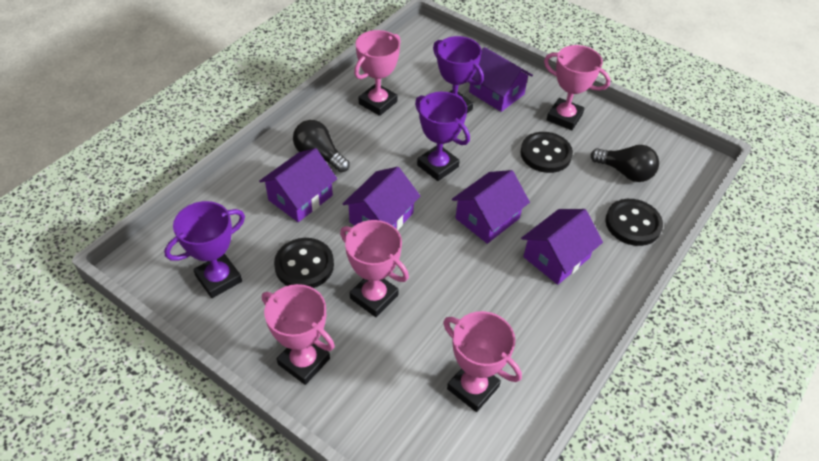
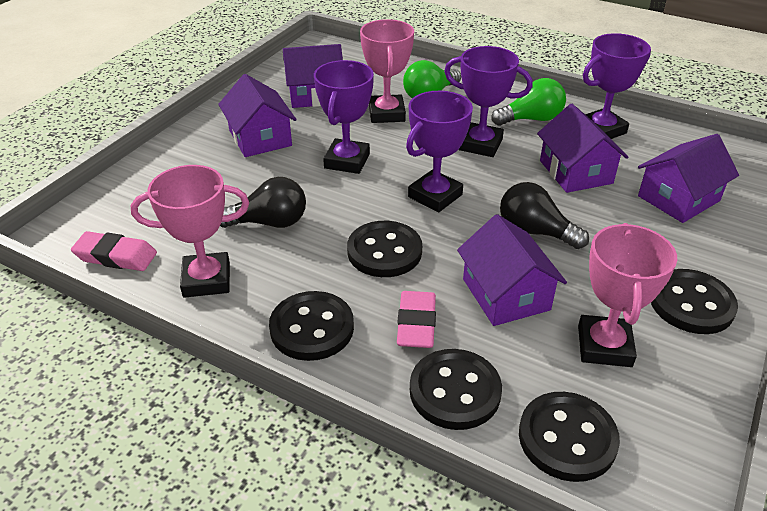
black button: [274,238,334,288] [520,132,573,173] [605,199,663,246] = 3 -> [269,291,354,361] [347,221,422,277] [410,349,502,430] [519,392,620,482] [651,269,738,334] = 5
green light bulb: none = 0 -> [403,60,461,98] [491,78,566,126] = 2
pink eraser: none = 0 -> [71,231,157,271] [397,291,436,348] = 2
pink trophy: [262,284,335,385] [340,220,409,317] [354,30,401,116] [443,311,522,412] [544,45,610,130] = 5 -> [131,165,249,298] [360,19,414,123] [578,223,677,367] = 3
purple trophy: [164,201,245,298] [415,92,470,181] [433,36,484,113] = 3 -> [314,60,374,174] [406,91,473,212] [444,46,533,157] [583,33,651,139] = 4

